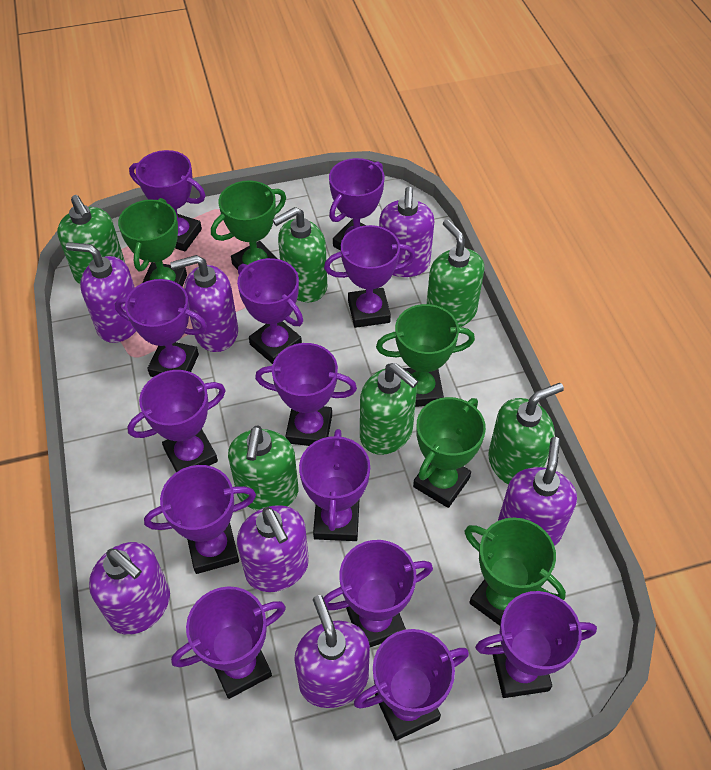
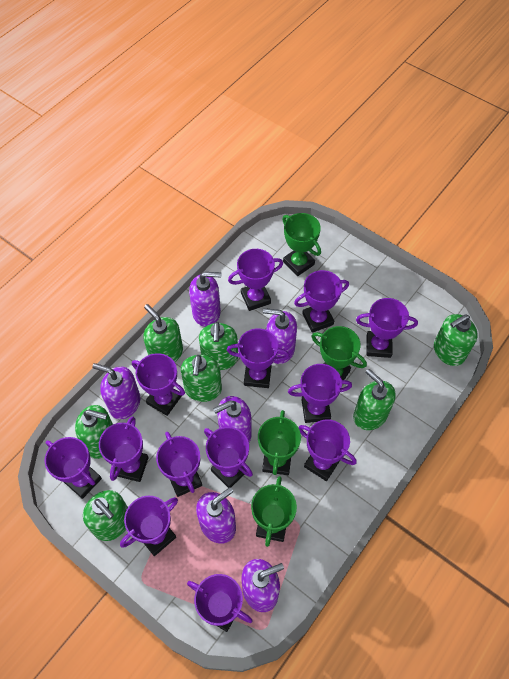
green soap dispenser: [57,195,125,284] [228,425,298,511] [272,207,327,302] [360,363,419,455] [426,219,484,327] [488,383,564,485] = 6 -> [75,405,113,459] [83,490,128,541] [143,304,183,362] [181,355,222,402] [199,322,238,370] [353,369,396,430] [434,314,478,366] = 7
green trophy: [118,198,187,287] [211,180,286,270] [376,304,475,407] [413,397,486,508] [465,518,566,626] = 5 -> [251,476,297,547] [258,410,301,475] [282,213,321,276] [311,326,367,380] = 4
purple soap dispenser: [66,242,136,343] [89,542,170,635] [170,255,238,352] [237,505,309,592] [294,595,370,708] [379,187,434,277] [498,437,577,546] = 7 -> [92,363,140,419] [189,272,222,327] [196,487,236,544] [213,396,252,442] [241,559,284,612] [263,308,297,364] = 6

